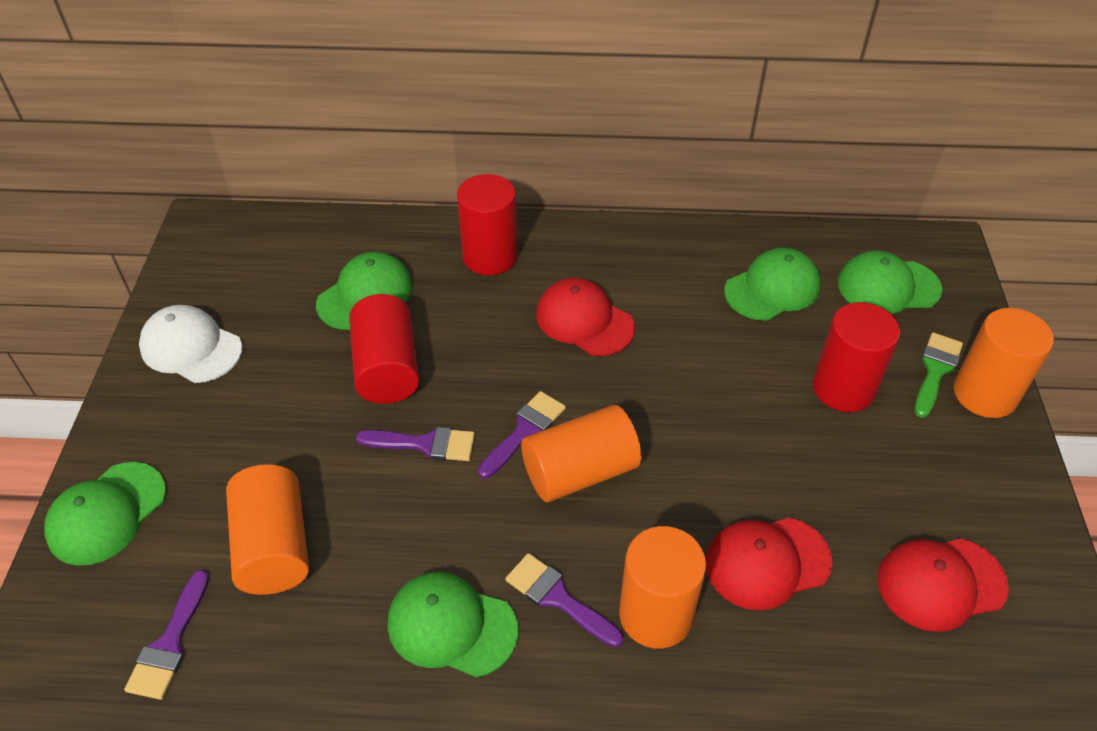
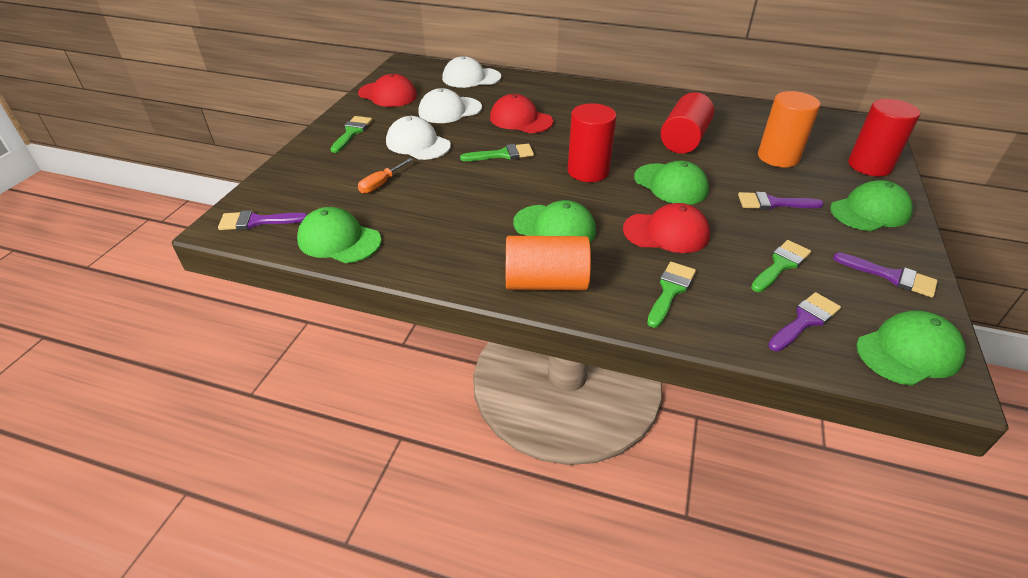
green brush: [914,332,963,418] = 1 -> [330,116,372,153] [460,144,534,161] [647,262,696,328] [751,240,811,292] = 4
orange cylinder: [226,464,309,595] [521,405,642,502] [619,526,706,649] [954,308,1054,418] = 4 -> [506,236,591,290] [758,91,820,167] = 2
orange screwdriver: none = 0 -> [358,158,413,194] = 1
white cap: [139,305,243,383] = 1 -> [386,116,451,160] [418,88,482,123] [442,56,501,88] = 3

